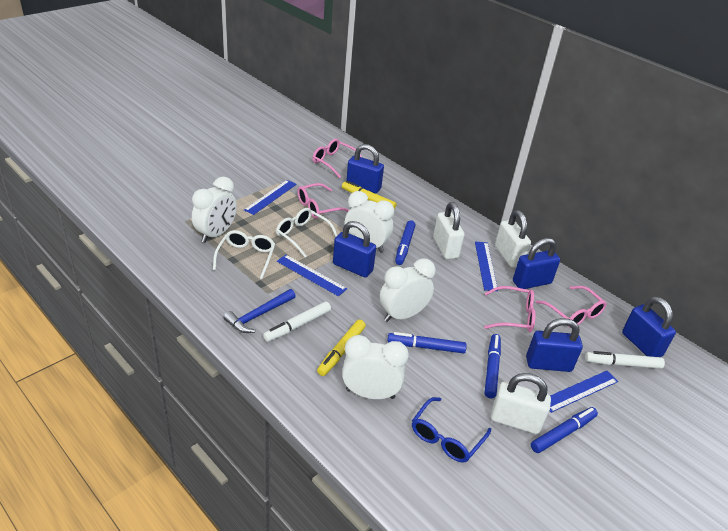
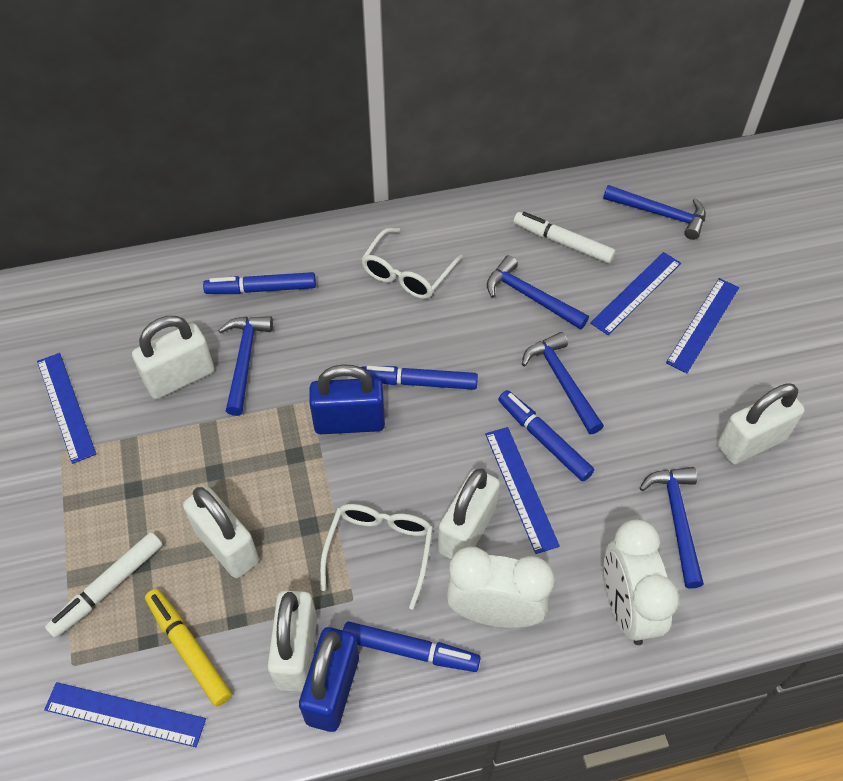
blue glasses: [412,397,491,462] = 1 -> none = 0
blue hammer: [224,289,296,333] = 1 -> [218,316,273,416] [487,255,589,330] [522,332,604,434] [603,185,706,240] [640,467,704,589] = 5
blue padlock: [333,221,376,278] [346,144,384,194] [513,238,560,289] [526,318,583,372] [622,296,676,357] = 5 -> [299,627,359,732] [309,364,385,434] = 2
blue ruler: [244,180,297,215] [277,255,347,296] [475,242,498,291] [549,371,618,413] = 4 -> [37,353,96,464] [44,682,206,747] [485,427,560,554] [590,252,681,335] [666,278,739,373] = 5
pink glasses: [297,183,349,219] [313,139,362,178] [484,286,536,332] [536,286,607,328] = 4 -> none = 0
white clock: [192,177,237,243] [342,335,409,399] [345,191,394,253] [380,258,436,322] = 4 -> [447,546,555,628] [604,520,679,645] = 2
white padlock: [433,202,464,259] [491,373,551,434] [495,210,531,268] = 3 -> [132,316,214,399] [183,487,259,578] [268,591,317,692] [438,468,500,559] [717,384,805,465] = 5
yellow marker: [317,320,366,376] [342,181,397,209] = 2 -> [145,589,232,707] = 1

